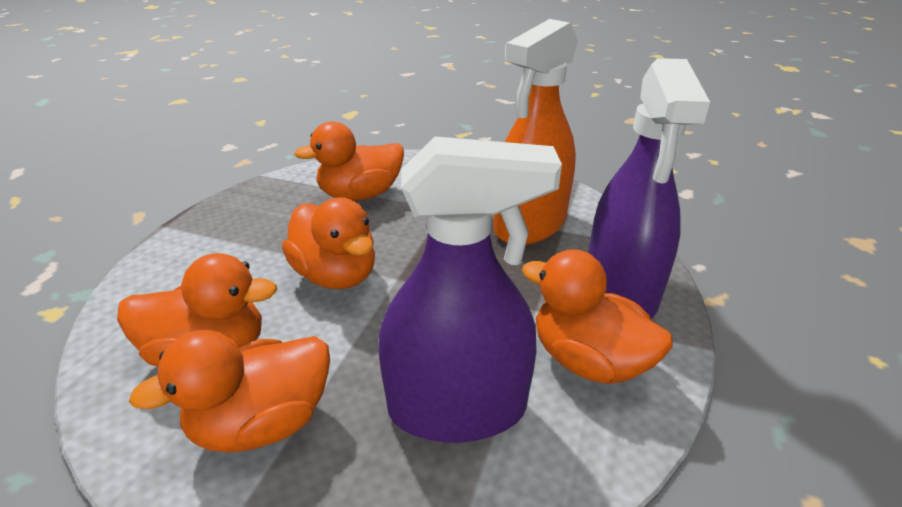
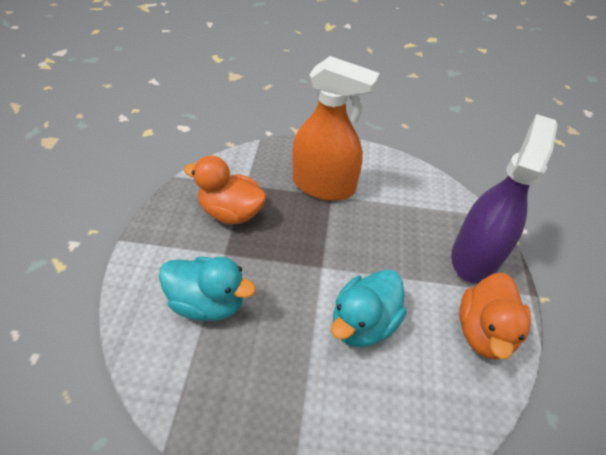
orange duck: [117,253,277,367] [129,330,330,452] [282,197,375,289] [294,121,404,200] [522,249,673,384] = 5 -> [184,155,267,224] [459,273,531,360] = 2
purple spray bottle: [378,136,562,443] [589,58,710,319] = 2 -> [451,114,557,283] = 1
turquoise duck: none = 0 -> [159,257,256,321] [331,269,407,348] = 2

